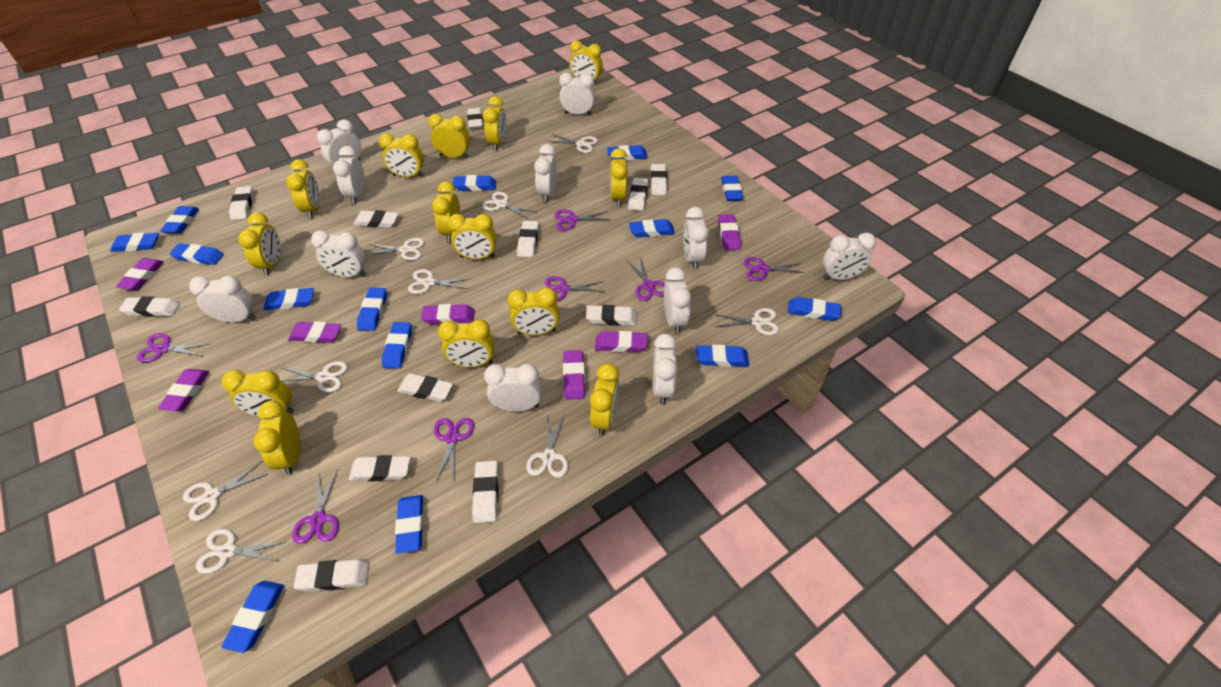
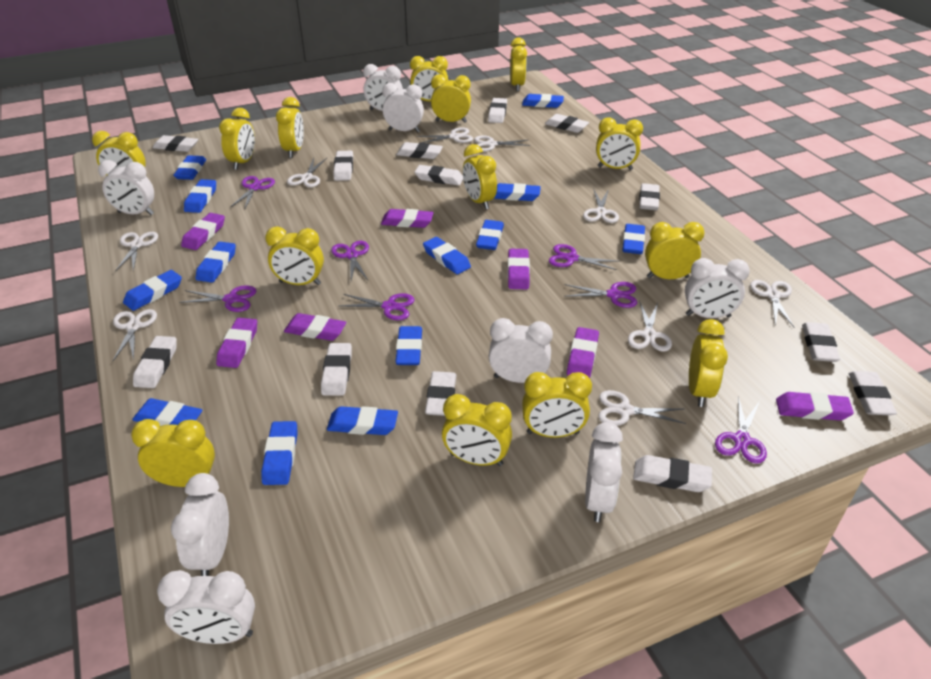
blue eraser: [110,233,159,252] [160,206,199,234] [170,243,224,265] [222,581,284,653] [264,288,314,310] [357,288,387,331] [382,322,412,369] [395,495,424,554] [453,175,497,191] [607,145,648,160] [629,219,675,238] [696,345,749,367] [721,176,743,201] [788,297,841,321] = 14 -> [123,270,182,311] [132,398,202,426] [173,155,206,180] [184,179,216,213] [196,242,236,282] [261,421,298,485] [327,406,398,435] [395,326,422,365] [423,237,471,274] [476,220,504,250] [493,183,541,201] [522,94,564,108] [622,224,645,254] = 13
white clock: [189,276,256,323] [311,230,366,277] [317,119,361,165] [333,146,365,204] [484,364,541,412] [534,144,557,202] [559,73,595,115] [653,334,678,404] [664,267,691,334] [683,207,709,269] [823,233,876,280] = 11 -> [98,160,154,215] [157,570,255,644] [171,473,229,576] [363,64,403,111] [382,83,424,132] [489,318,553,383] [585,422,623,522] [685,258,750,318] = 8
white eraser: [119,296,179,317] [229,186,254,220] [293,559,369,592] [349,455,410,482] [353,210,399,228] [397,373,453,402] [467,108,483,129] [472,461,499,523] [517,221,539,257] [586,305,637,326] [628,178,648,211] [650,164,667,195] = 12 -> [133,336,177,388] [153,135,198,152] [321,343,352,396] [333,151,353,181] [396,142,443,159] [414,165,463,186] [425,371,456,416] [488,98,507,123] [545,114,589,133] [633,455,712,492] [639,183,660,210] [802,322,840,362] [849,371,897,415] = 13

